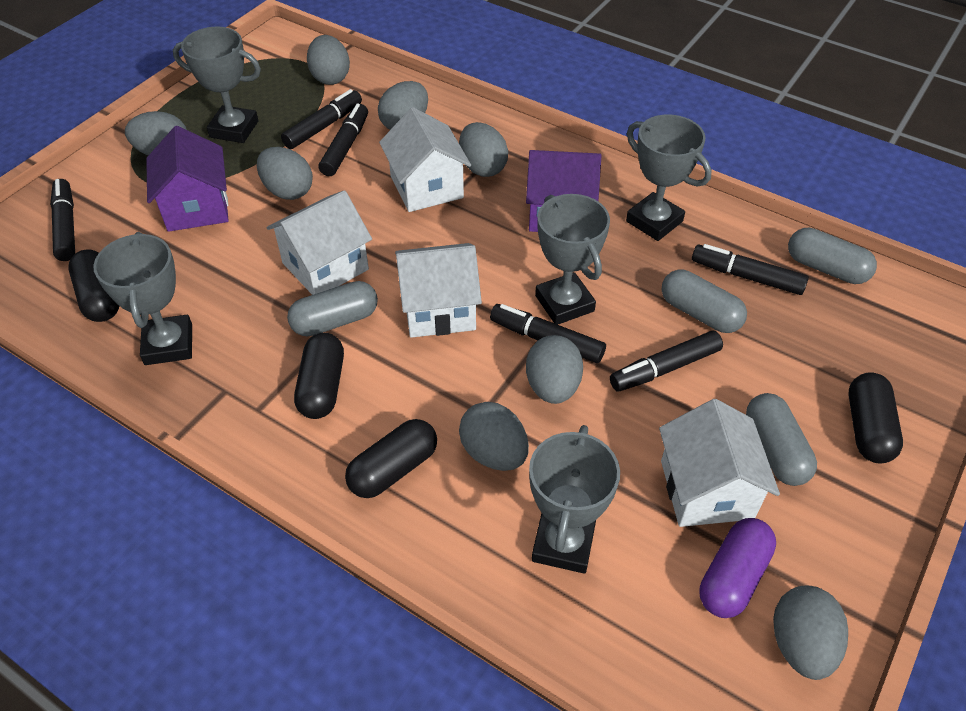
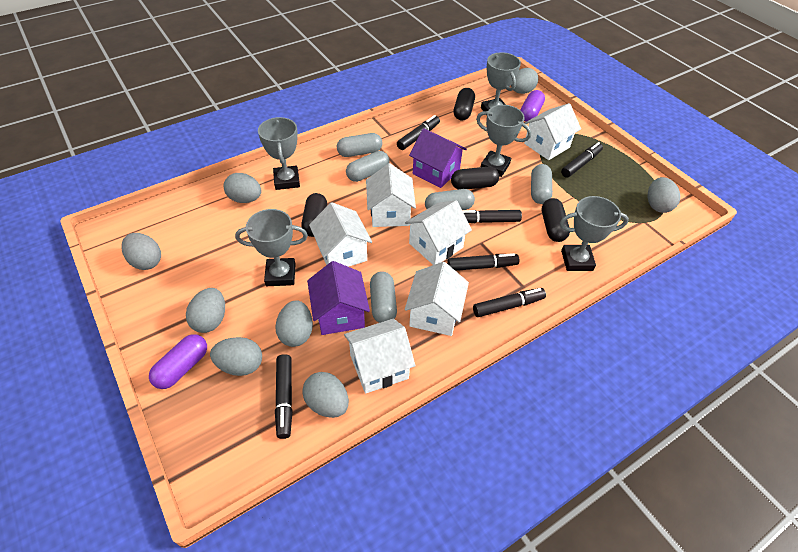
grey capsule: [287,281,378,336] [661,270,747,333] [746,393,817,486] [788,227,877,284] = 4 -> [337,133,382,157] [346,151,390,182] [370,271,397,323] [425,189,475,210] [531,164,553,204] = 5
purple capsule: [699,518,776,618] = 1 -> [149,334,207,389] [520,90,545,122] = 2
white house: [267,190,372,295] [379,107,471,212] [395,243,482,338] [659,399,780,527] = 4 -> [309,202,372,267] [344,319,415,394] [366,163,416,227] [405,200,472,265] [405,262,469,336] [524,103,581,160] = 6

